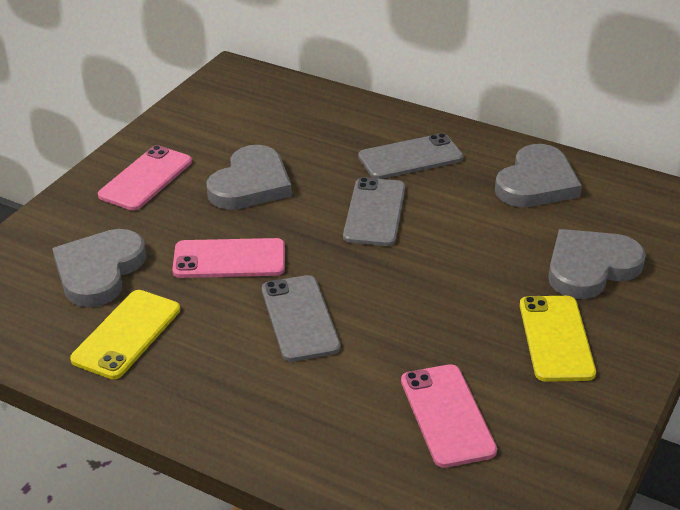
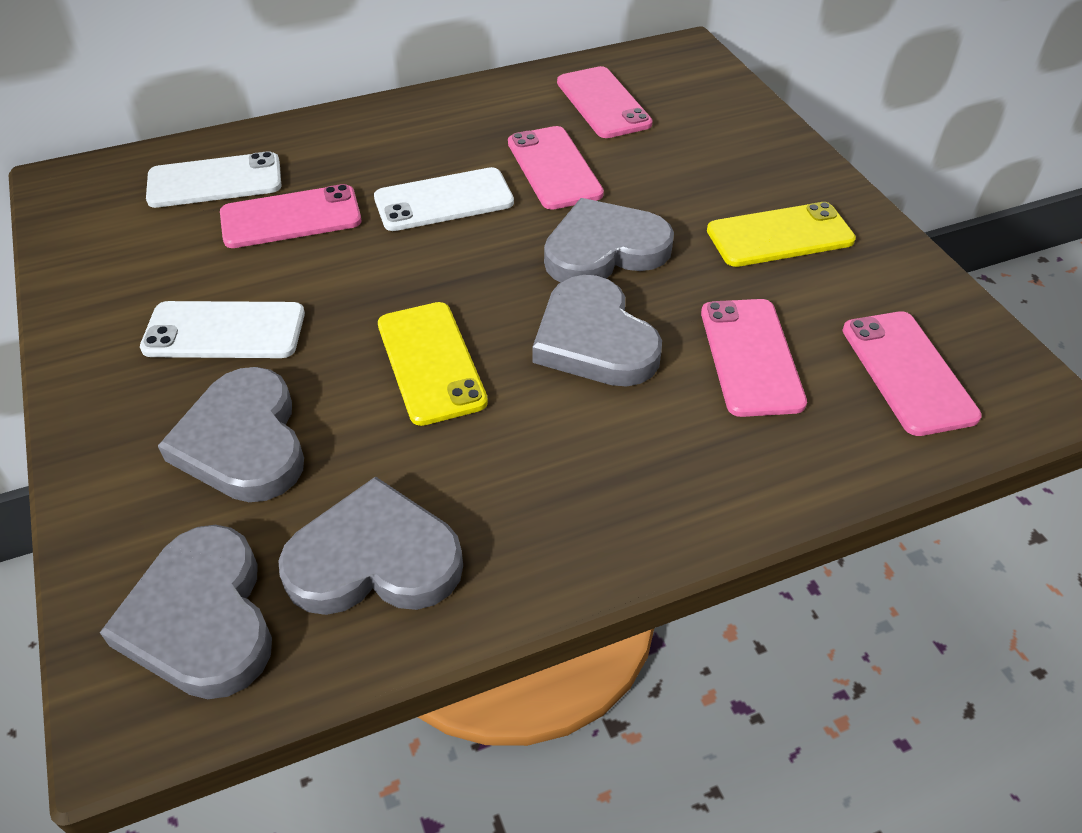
grey heart: [52,229,146,307] [206,145,292,210] [495,144,582,207] [548,229,646,299] = 4 -> [100,525,272,699] [158,367,304,502] [278,476,463,615] [532,275,662,387] [544,198,674,282] = 5
grey phone: [262,275,341,362] [343,177,405,246] [358,133,463,179] = 3 -> none = 0
pink phone: [98,145,192,210] [172,238,285,278] [401,364,497,468] = 3 -> [220,184,361,248] [508,126,604,210] [557,66,653,138] [701,299,807,417] [842,311,982,436] = 5
white phone: none = 0 -> [140,301,305,358] [146,151,281,208] [374,167,514,231] = 3

